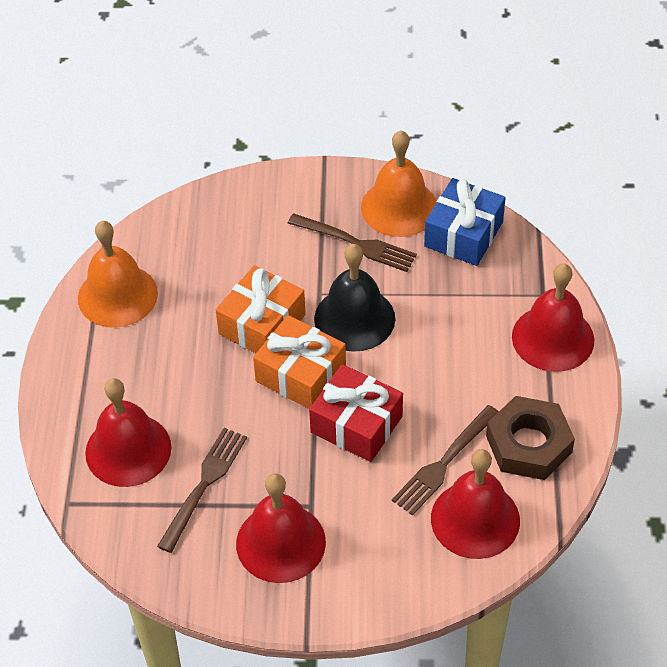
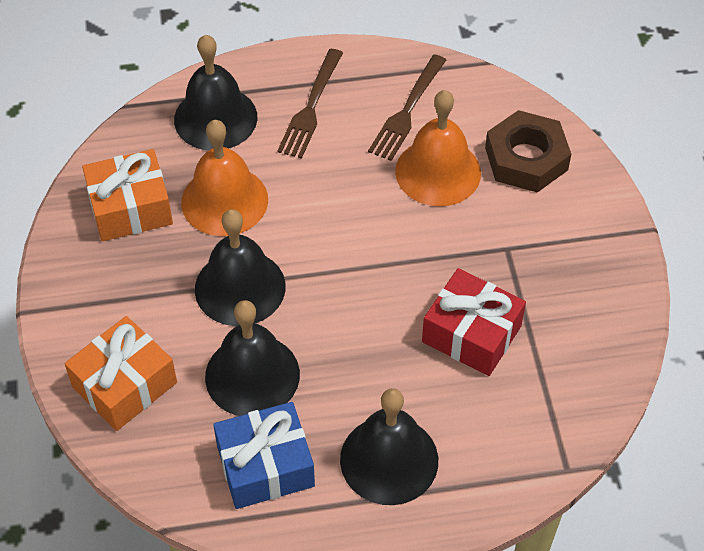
black bell: [314,244,395,352] = 1 -> [174,34,257,150] [195,209,286,326] [205,300,300,416] [340,388,438,505] = 4
brown fork: [157,428,247,553] [288,213,417,272] [392,405,499,516] = 3 -> [277,49,343,159] [368,55,446,161] = 2
red bell: [85,378,172,487] [236,473,326,583] [431,449,520,559] [512,263,594,372] = 4 -> none = 0

